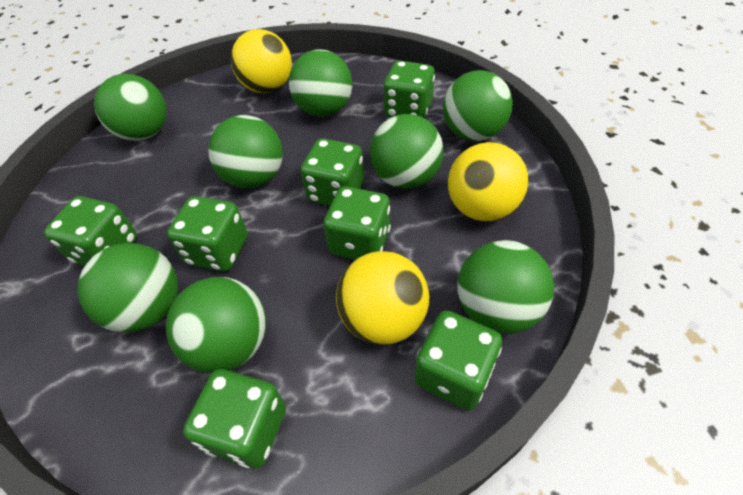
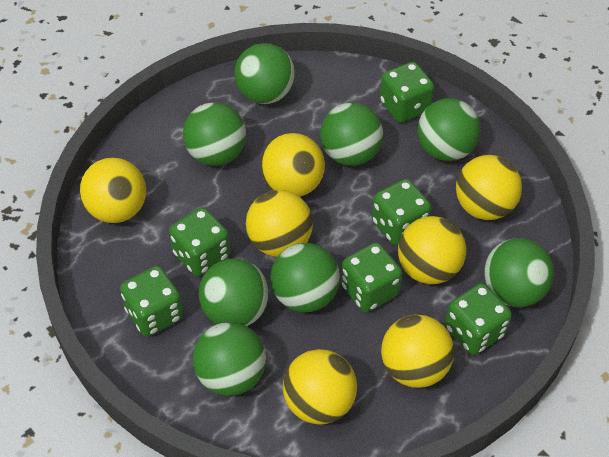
green dice: [44,196,137,266] [167,196,248,271] [183,369,286,469] [301,138,364,206] [323,186,391,260] [383,61,435,118] [415,310,502,410] = 7 -> [120,266,183,337] [169,207,230,276] [341,242,402,312] [372,179,431,246] [380,62,434,123] [445,283,512,355] = 6
yellow ball: [231,29,292,93] [336,251,429,345] [448,142,529,221] = 3 -> [79,158,146,223] [246,190,313,257] [261,133,325,197] [283,349,357,424] [381,315,454,388] [398,216,466,284] [456,155,522,220] = 7

